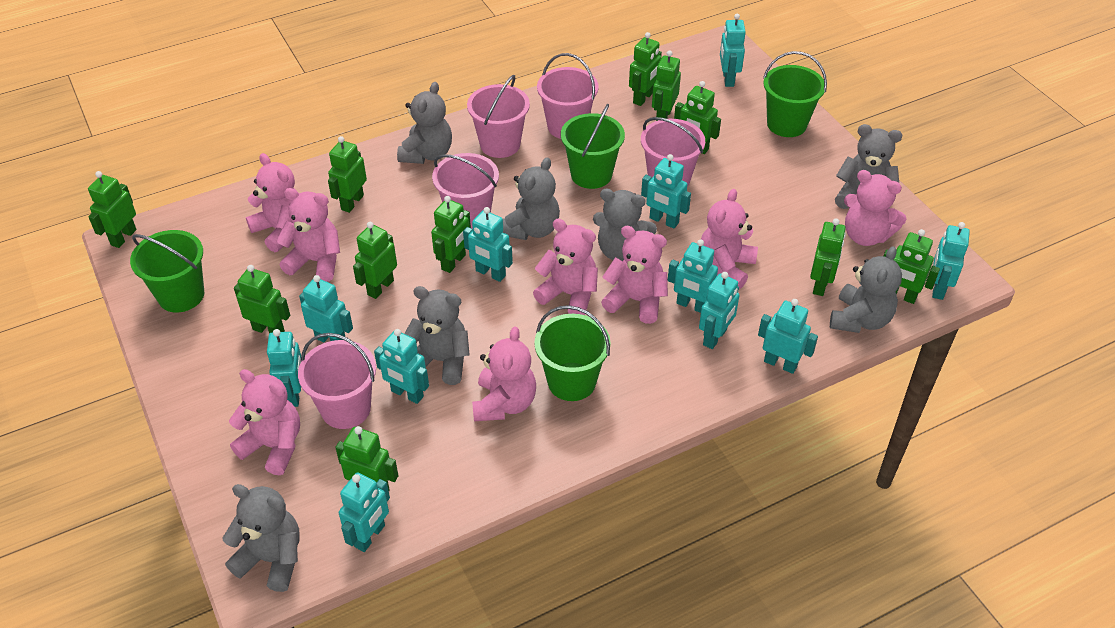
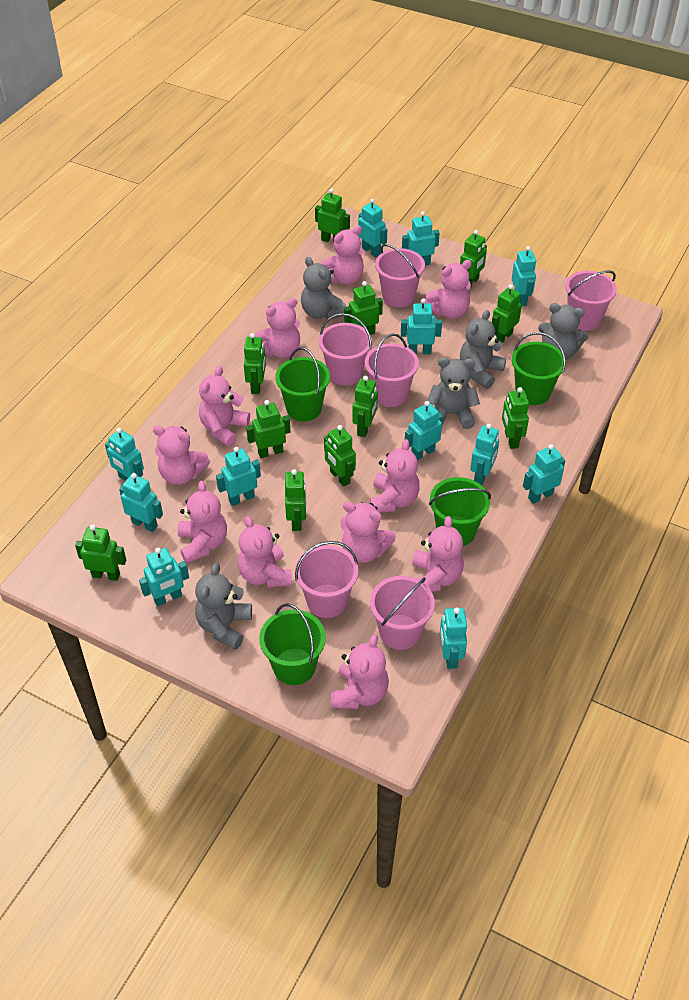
grey teddy bear: [223,484,300,592] [397,82,452,164] [404,286,470,385] [503,157,560,240] [593,189,657,261] [830,246,902,333] [835,124,902,209] = 7 -> [195,563,252,650] [301,257,346,320] [427,357,480,429] [460,310,506,389] [538,303,589,360] = 5
pink bucket: [298,333,376,429] [432,153,499,229] [467,75,530,158] [537,53,599,139] [641,117,705,188] = 5 -> [295,541,358,618] [319,313,372,385] [365,333,419,407] [370,576,435,650] [375,244,425,307] [565,271,617,331] = 6
pink teddy bear: [229,369,300,475] [246,153,299,252] [276,188,340,282] [472,326,536,421] [533,219,598,315] [601,226,668,324] [701,189,758,289] [844,170,907,246] = 8 -> [153,426,210,485] [178,481,227,564] [199,366,250,447] [238,516,292,588] [255,298,300,358] [321,226,364,285] [331,634,389,709] [341,502,396,563] [370,439,420,512] [412,516,464,592] [425,260,472,319] = 11
turquoise robot: [267,329,301,407] [299,275,353,342] [339,472,390,552] [374,329,429,404] [463,207,513,282] [641,154,691,228] [668,239,718,313] [699,272,740,349] [720,14,746,87] [758,299,818,374] [932,222,970,300] = 11 -> [105,428,144,481] [119,473,163,532] [139,548,189,606] [216,447,261,506] [358,199,387,258] [401,298,442,354] [402,211,440,266] [405,401,443,461] [440,607,467,669] [470,424,499,485] [512,246,536,306] [523,444,565,504] = 12

